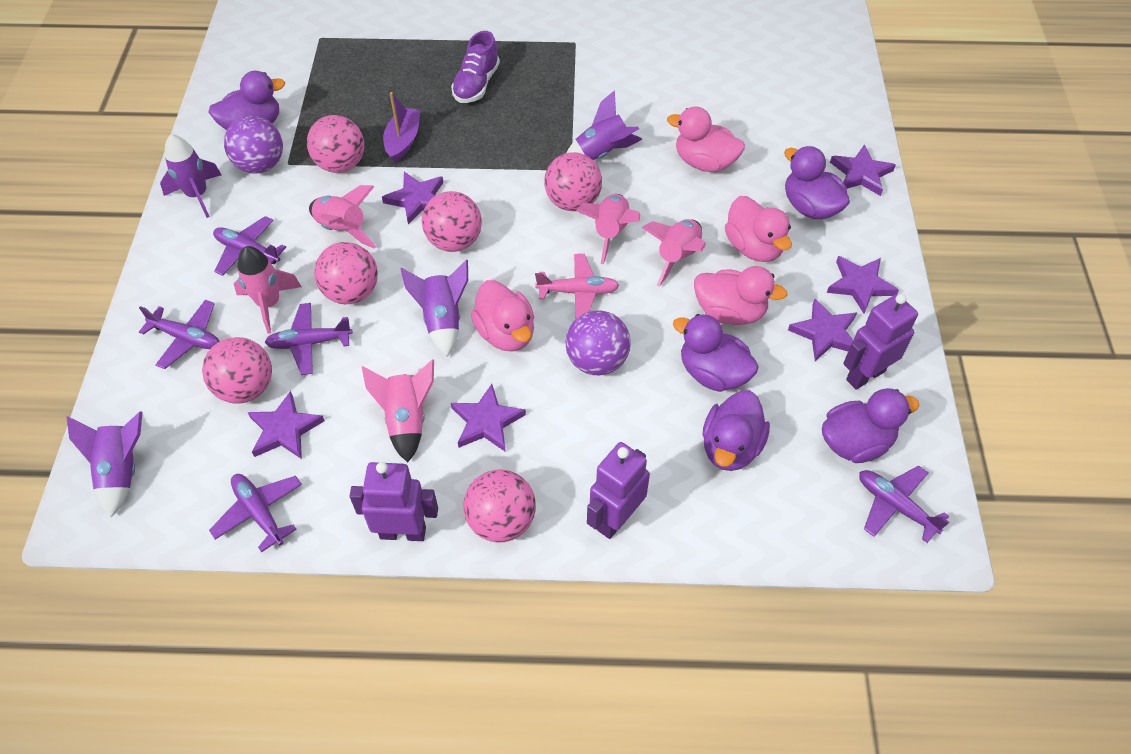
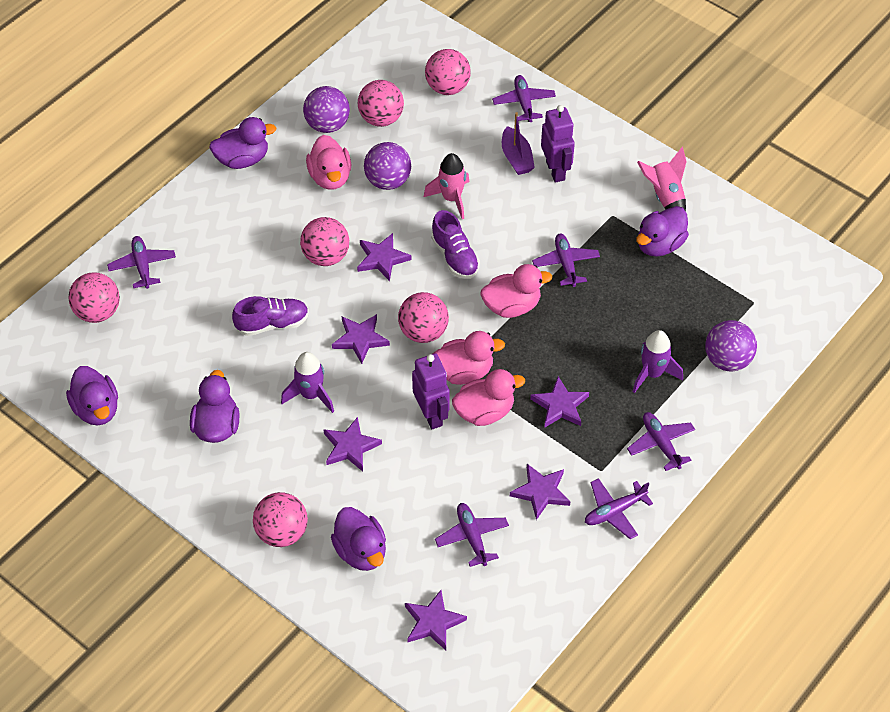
pink plane: [535,254,619,320] = 1 -> none = 0
pink rocket: [234,246,302,334] [309,185,376,248] [362,359,434,463] [576,194,640,264] [642,219,706,287] = 5 -> [424,153,469,219] [637,147,687,212] = 2
purple ball: [224,116,283,173] [566,310,631,375] = 2 -> [303,86,350,133] [364,142,411,190] [705,320,757,371] = 3
purple plane: [139,300,220,369] [209,474,302,552] [213,216,286,276] [265,303,353,375] [859,465,949,543] = 5 -> [107,236,176,289] [435,503,509,567] [492,75,556,122] [532,234,600,287] [585,478,653,539] [627,412,695,471] = 6
purple robot: [350,462,438,541] [587,442,650,539] [843,294,918,390] = 3 -> [412,353,450,429] [541,105,575,183] = 2
purple rocket: [66,411,143,517] [160,134,222,218] [401,260,468,357] [567,90,643,160] = 4 -> [281,352,334,413] [633,330,683,393] = 2
purple shoe: [451,31,500,103] = 1 -> [232,296,309,336] [431,210,480,279] = 2

